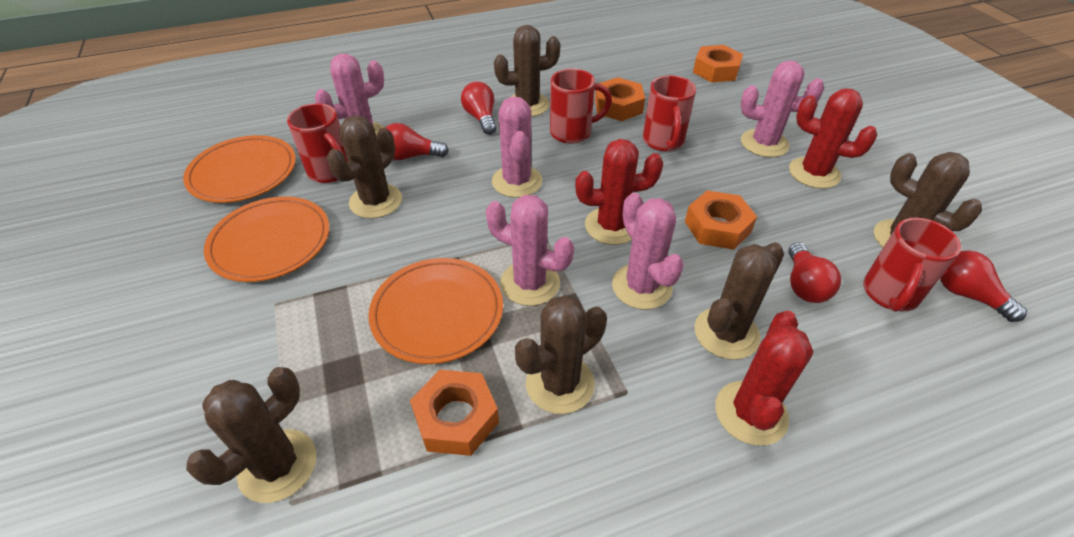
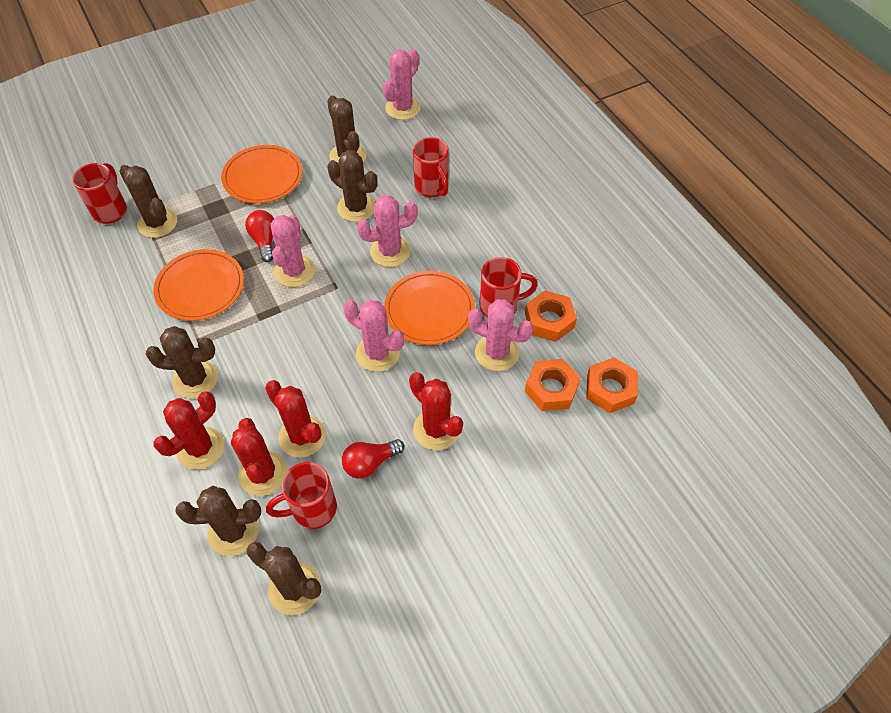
orange nut: [410,370,499,456] [595,77,645,121] [685,190,757,250] [693,45,743,83] = 4 -> [525,291,577,342] [525,359,581,411] [586,357,638,413] = 3
red cactus: [575,139,663,245] [715,311,813,446] [789,88,877,189] = 3 -> [153,391,224,470] [231,418,287,496] [265,380,326,458] [409,372,463,450] = 4
red light bulb: [385,123,449,160] [461,81,496,135] [788,242,841,303] [940,251,1027,322] = 4 -> [245,210,274,262] [342,439,405,479] = 2

